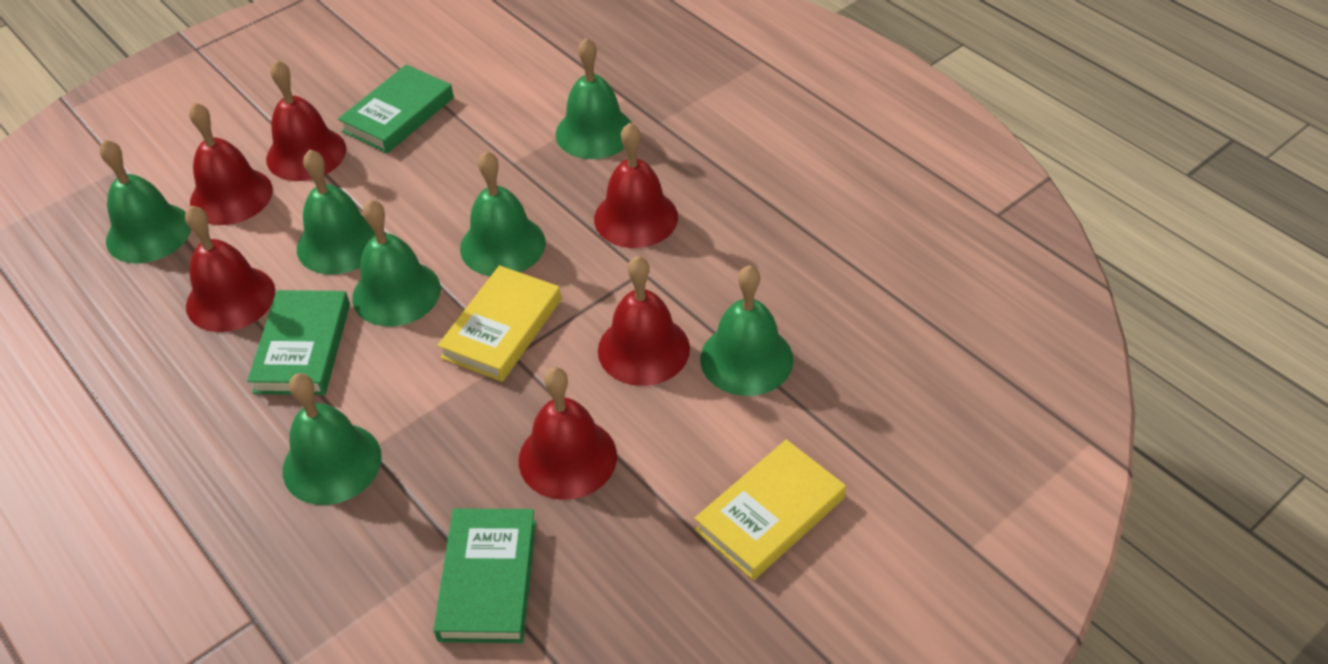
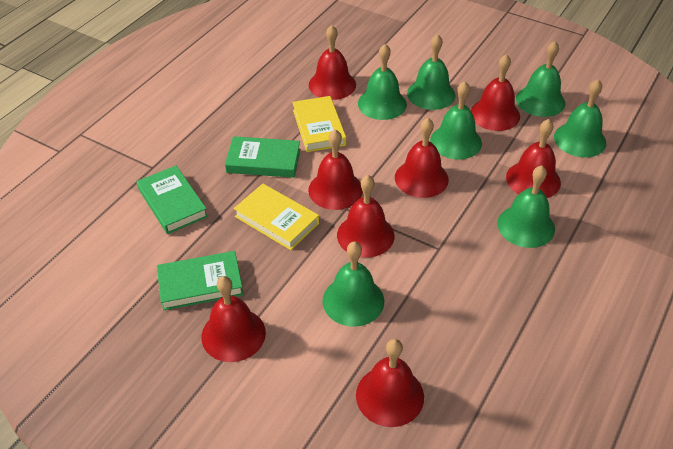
red bell: [185,206,275,332] [189,102,273,225] [266,60,346,181] [519,367,617,500] [594,123,678,248] [598,256,690,386] = 6 -> [202,276,266,362] [308,129,363,210] [309,25,356,100] [337,175,395,258] [356,339,424,427] [395,118,449,198] [471,54,520,131] [506,119,561,198] = 8

